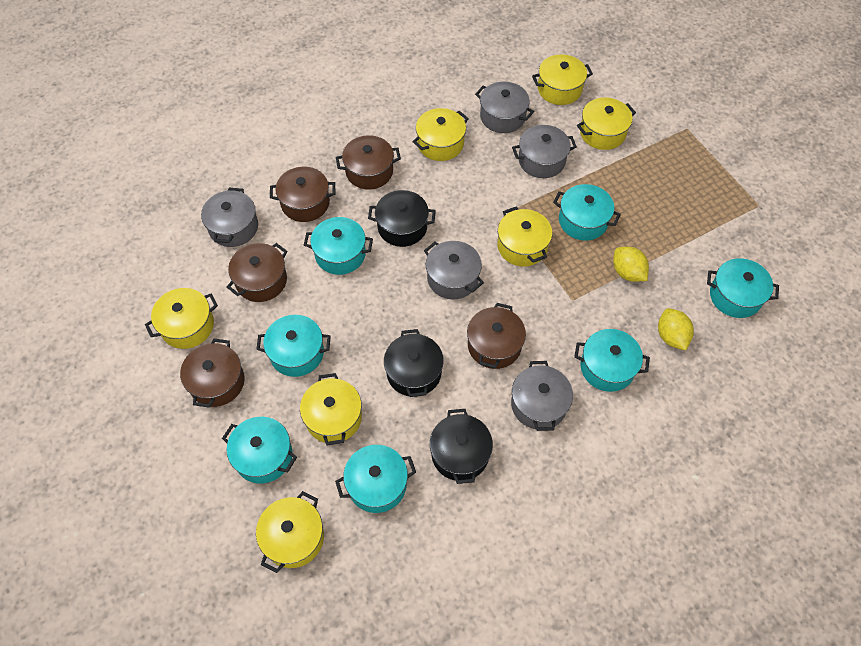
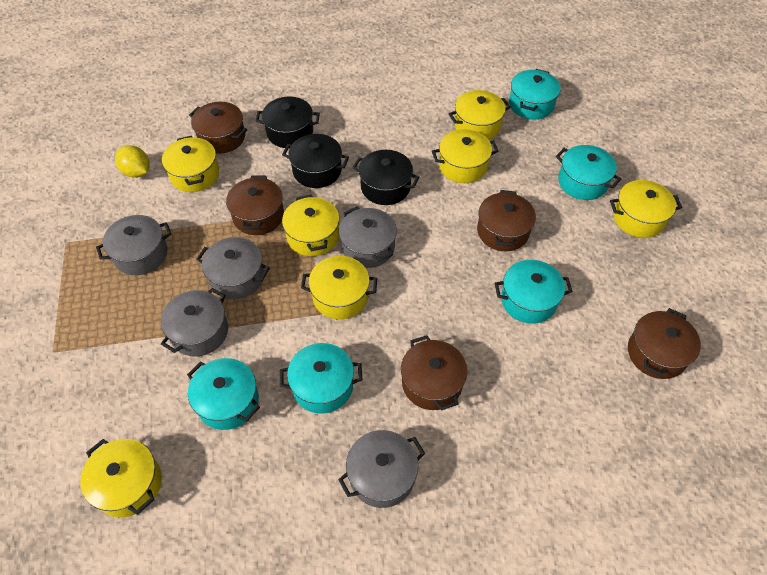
turquoise pot: [222,417,297,483] [256,315,331,377] [304,217,373,275] [335,445,416,513] [553,184,621,241] [574,329,650,392] [707,258,779,318] = 7 -> [187,358,260,430] [280,343,363,413] [495,260,573,324] [509,69,561,120] [556,145,621,200] = 5
yellow lemon: [613,247,649,282] [658,308,694,351] = 2 -> [115,145,150,178] = 1

